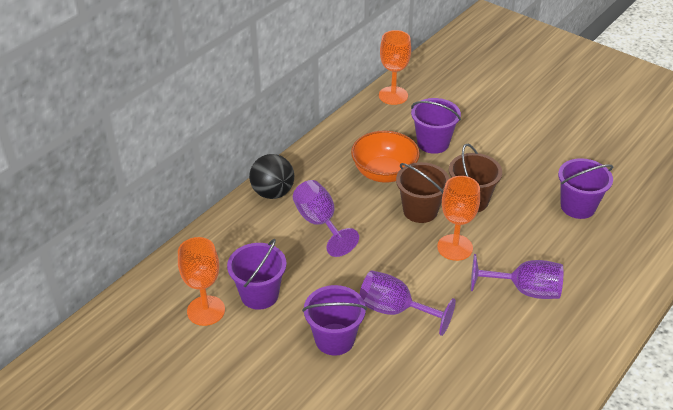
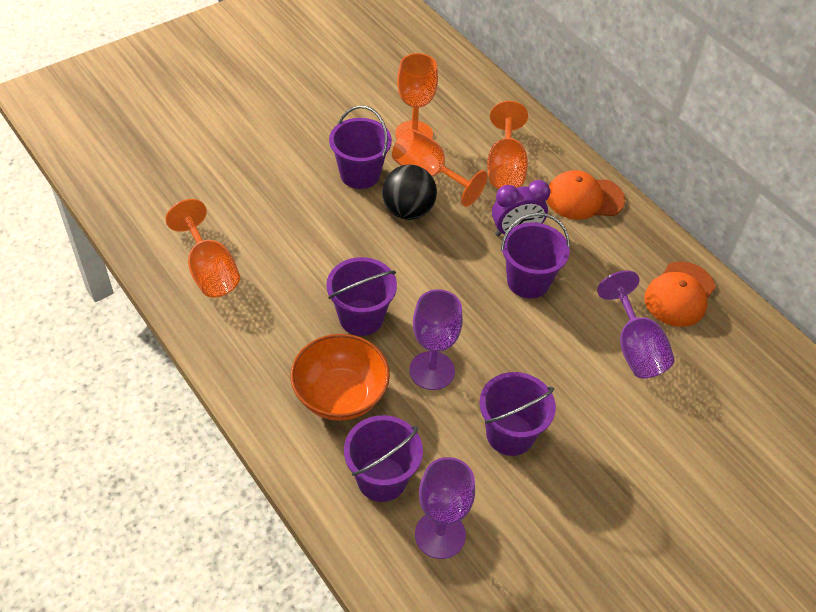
brown bucket: [396,162,450,223] [449,144,502,212] = 2 -> none = 0
orange cap: none = 0 -> [547,170,625,220] [644,262,716,327] = 2
orange goblet: [178,237,225,326] [379,30,411,105] [437,176,480,261] = 3 -> [165,199,240,298] [392,128,488,207] [395,53,438,139] [487,101,528,189] = 4
purple bucket: [227,239,287,310] [302,285,367,356] [411,98,461,154] [558,158,613,219] = 4 -> [327,257,397,336] [329,106,392,189] [344,415,423,502] [479,372,556,456] [501,212,570,298] = 5
purple clock: none = 0 -> [492,180,550,237] = 1

